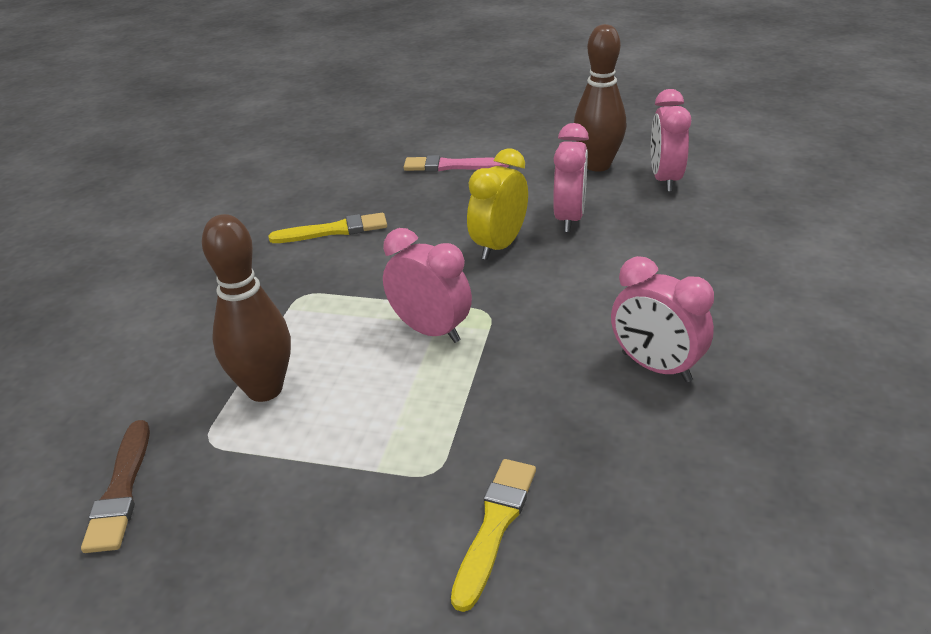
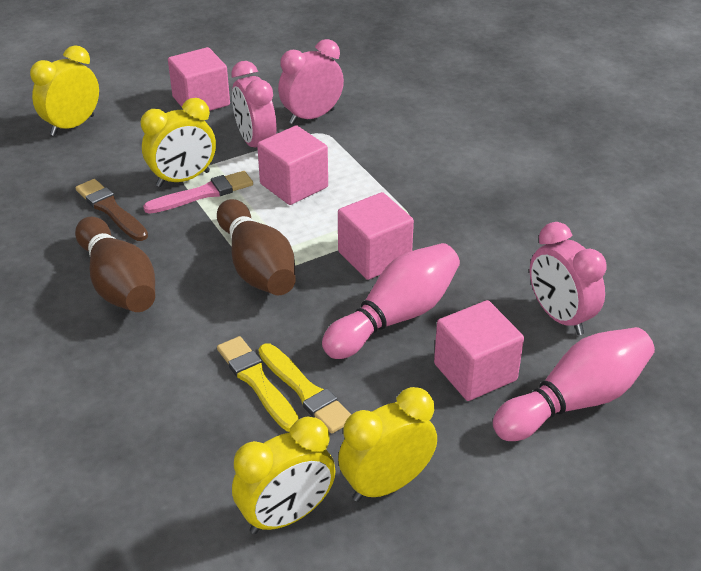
pink bowling pin: none = 0 -> [322,243,460,359] [493,327,655,441] = 2
pink clock: [383,228,472,343] [553,123,589,232] [611,256,714,382] [651,89,691,192] = 4 -> [231,61,276,148] [278,39,344,124] [530,222,607,335] = 3
pink cube: none = 0 -> [168,47,230,111] [257,125,328,205] [338,192,414,280] [434,300,524,401] = 4
yellow clock: [467,148,528,260] = 1 -> [30,45,99,136] [141,98,216,187] [232,417,336,534] [338,387,437,502] = 4

